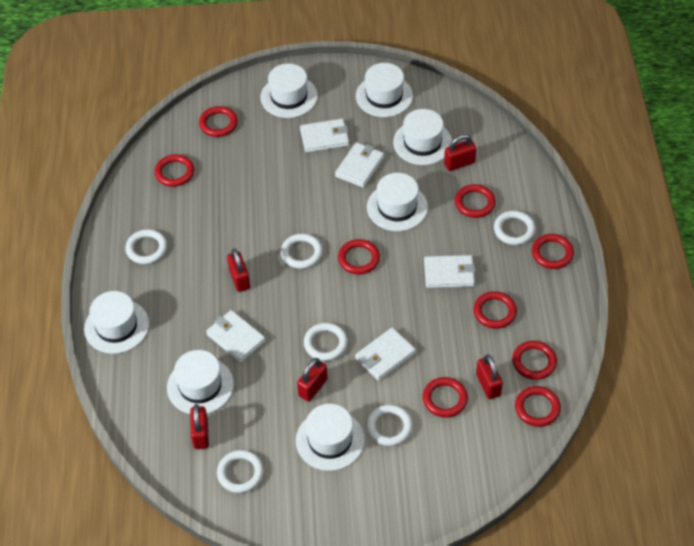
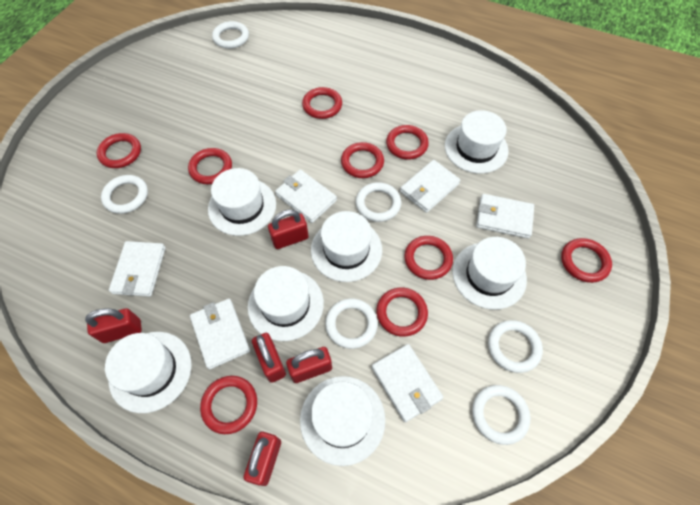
white wallet: [206,310,266,363] [300,119,349,152] [335,142,384,188] [355,327,416,381] [424,255,475,288] = 5 -> [109,241,166,297] [190,299,250,370] [275,170,337,223] [372,344,443,422] [400,160,461,213] [476,194,534,239] = 6

